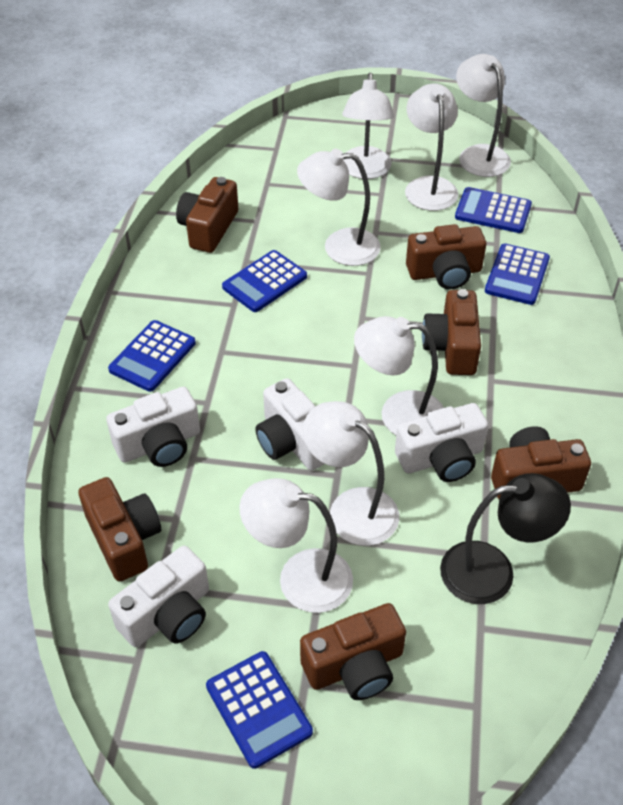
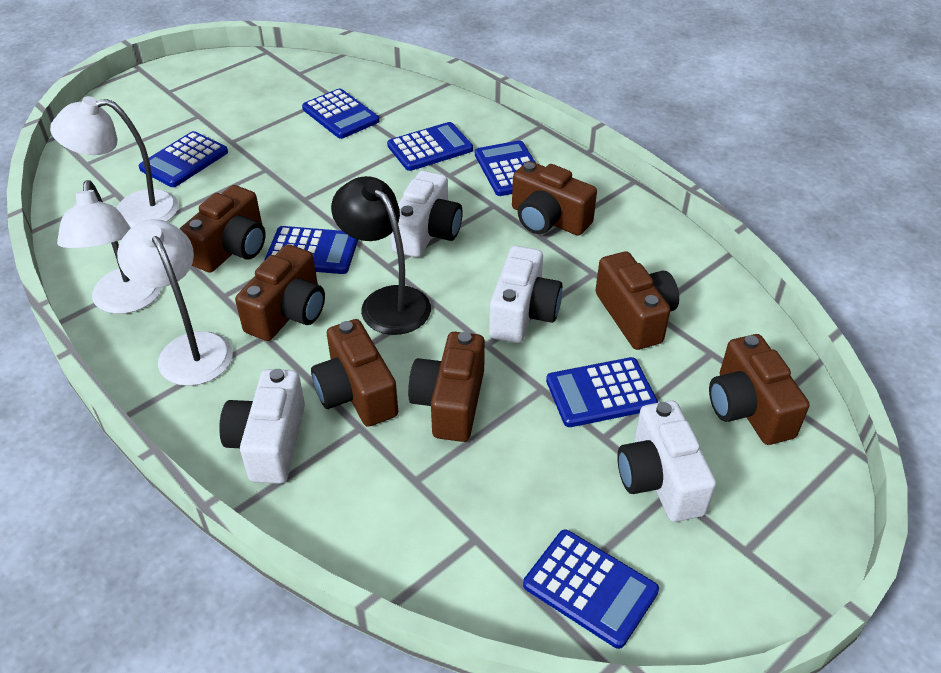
blue calculator: [108,320,196,392] [206,651,313,769] [222,250,307,312] [455,187,532,233] [485,244,550,305] = 5 -> [139,131,228,187] [264,226,358,274] [302,88,379,139] [387,122,473,171] [475,140,536,196] [523,529,659,649] [546,357,658,427] = 7
brown camera: [78,477,161,582] [176,177,238,253] [300,603,406,700] [406,224,486,289] [422,289,481,375] [491,426,591,499] = 6 -> [180,185,266,273] [235,244,325,341] [311,319,398,427] [408,332,485,442] [512,161,597,236] [596,252,679,350] [709,334,809,445] = 7
white lamp: [239,478,353,613] [297,149,381,266] [303,401,399,546] [342,72,394,179] [354,316,444,435] [405,83,458,211] [456,54,511,177] = 7 -> [50,96,178,228] [57,180,162,314] [117,219,232,386] = 3

